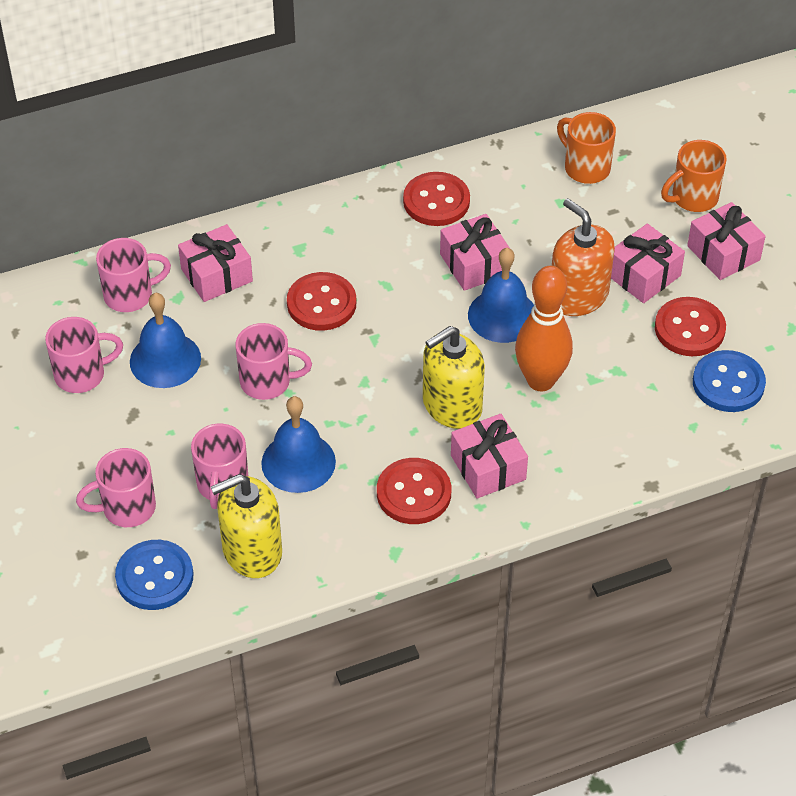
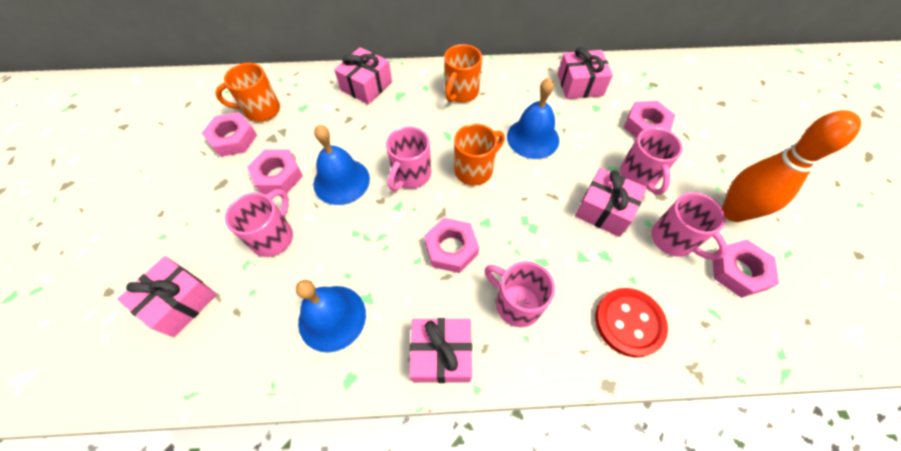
blue button: [115,540,193,610] [693,350,766,412] = 2 -> none = 0
orange mug: [557,112,616,184] [661,140,727,212] = 2 -> [215,63,280,122] [444,44,482,103] [454,123,505,186] = 3
orange soap dispenser: [552,198,615,316] = 1 -> none = 0
pink nut: none = 0 -> [202,112,257,157] [247,150,303,194] [424,218,479,273] [624,101,675,139] [713,240,779,298] = 5
red button: [287,272,356,331] [377,458,451,524] [403,172,470,226] [655,297,726,356] = 4 -> [595,288,668,358] = 1
yellow soap dispenser: [211,474,282,578] [423,326,485,429] = 2 -> none = 0

